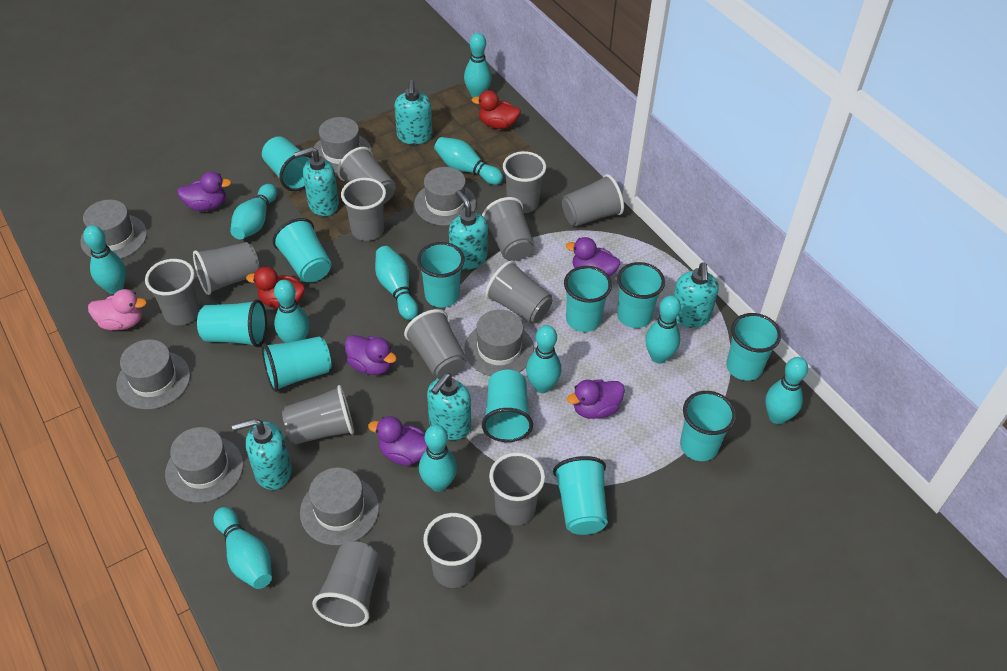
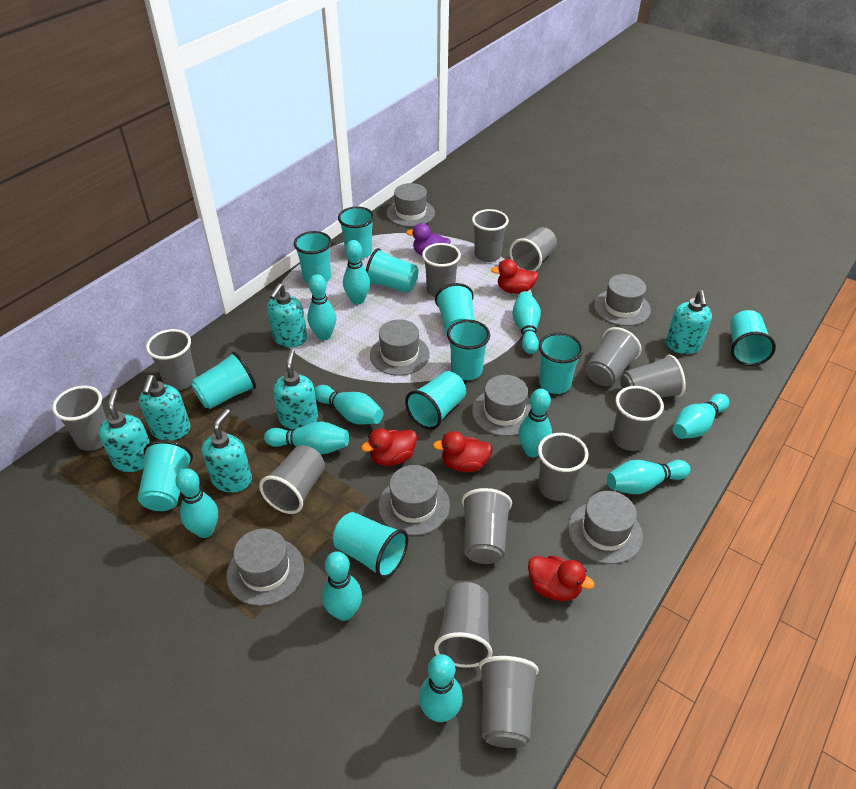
pink duck: [88,289,147,330] = 1 -> none = 0
purple duck: [177,171,232,211] [345,335,397,375] [368,416,427,466] [566,237,620,277] [567,379,625,419] = 5 -> [406,223,451,256] = 1
red duck: [246,267,305,309] [472,90,521,129] = 2 -> [361,428,417,466] [433,431,493,472] [491,259,538,294] [528,556,595,601] = 4

